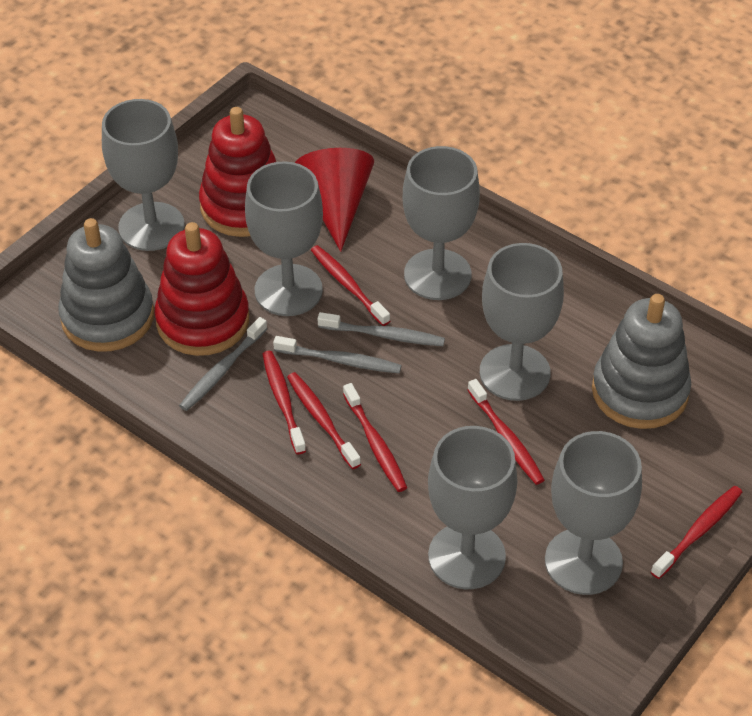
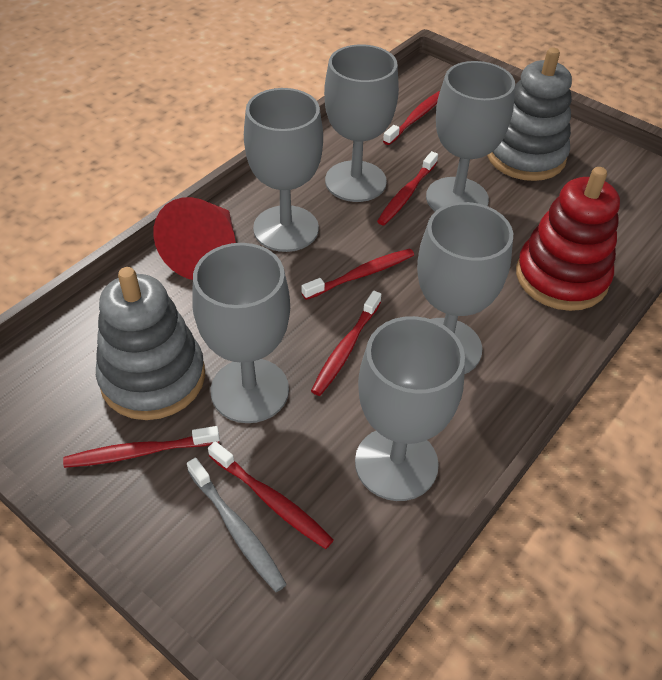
grey toothbrush: [179,317,267,411] [273,336,402,373] [318,312,445,346] = 3 -> [187,458,287,592] = 1
red stacking toy: [154,222,249,356] [199,107,276,237] = 2 -> [516,167,620,311] = 1

